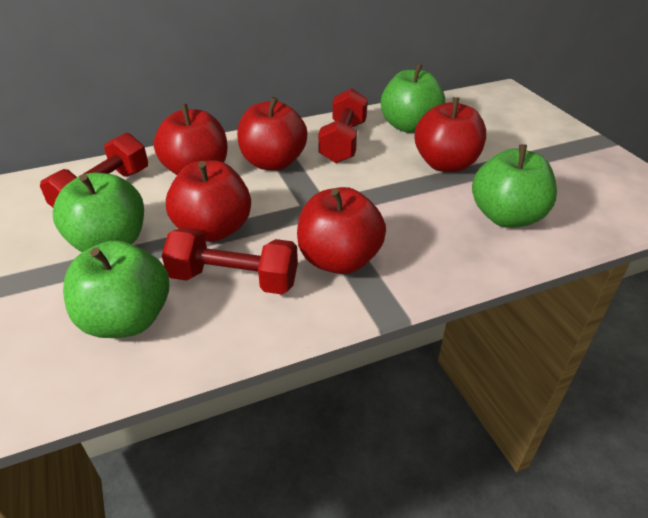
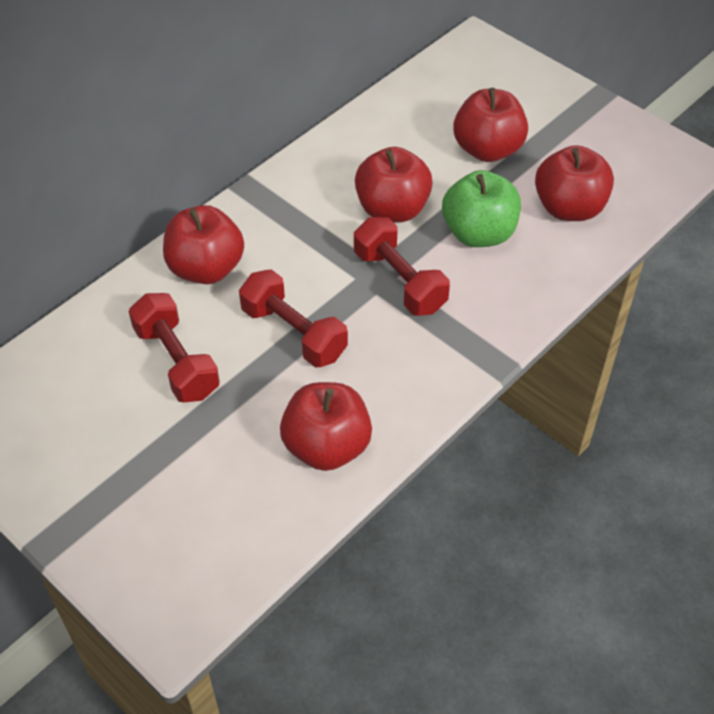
green apple: [53,173,144,252] [63,240,169,338] [381,64,445,133] [472,145,557,228] = 4 -> [442,170,521,247] = 1

